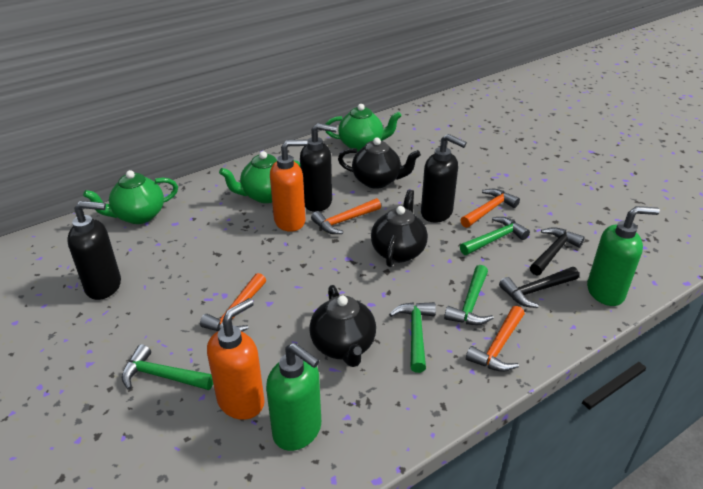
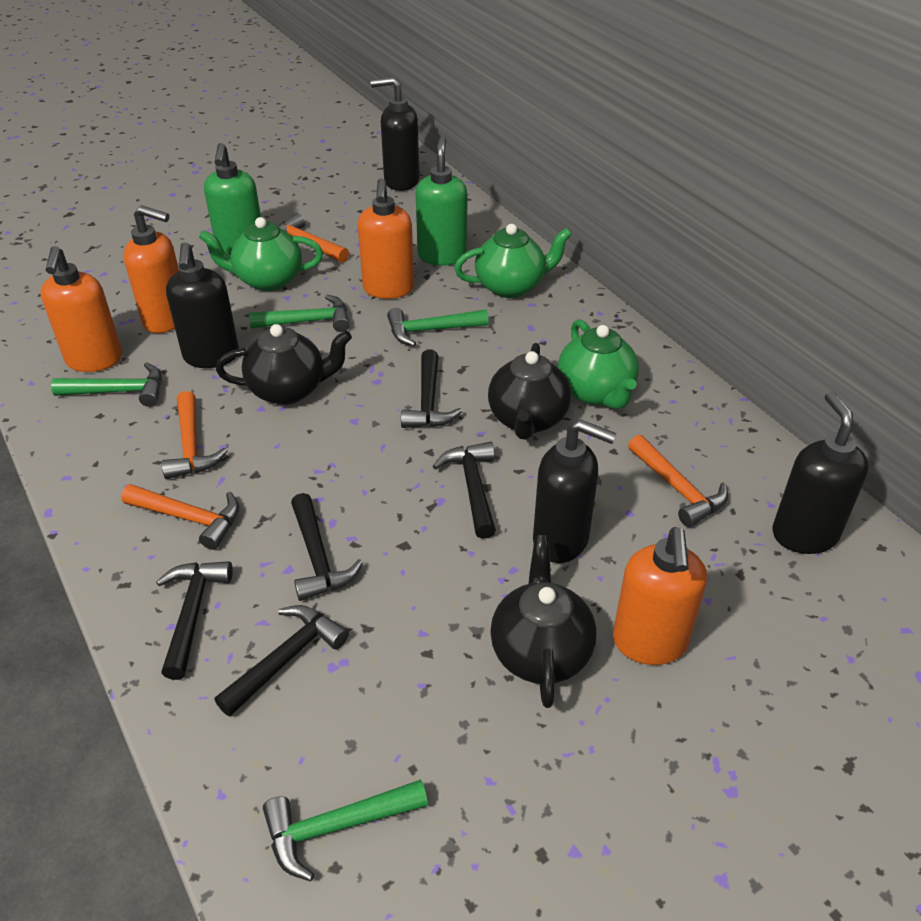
black hammer: [499,267,579,308] [530,227,585,276] = 2 -> [156,561,233,680] [215,605,349,716] [291,493,363,601] [401,350,462,428] [433,442,496,539] = 5
black soap dispenser: [67,201,121,300] [300,123,337,212] [421,134,467,223] = 3 -> [166,242,239,368] [370,77,420,191] [533,419,616,563] [772,391,869,554] = 4
orange soap dispenser: [207,298,265,420] [270,140,308,232] = 2 -> [40,246,122,372] [124,205,179,333] [358,178,414,299] [613,527,707,665] = 4

